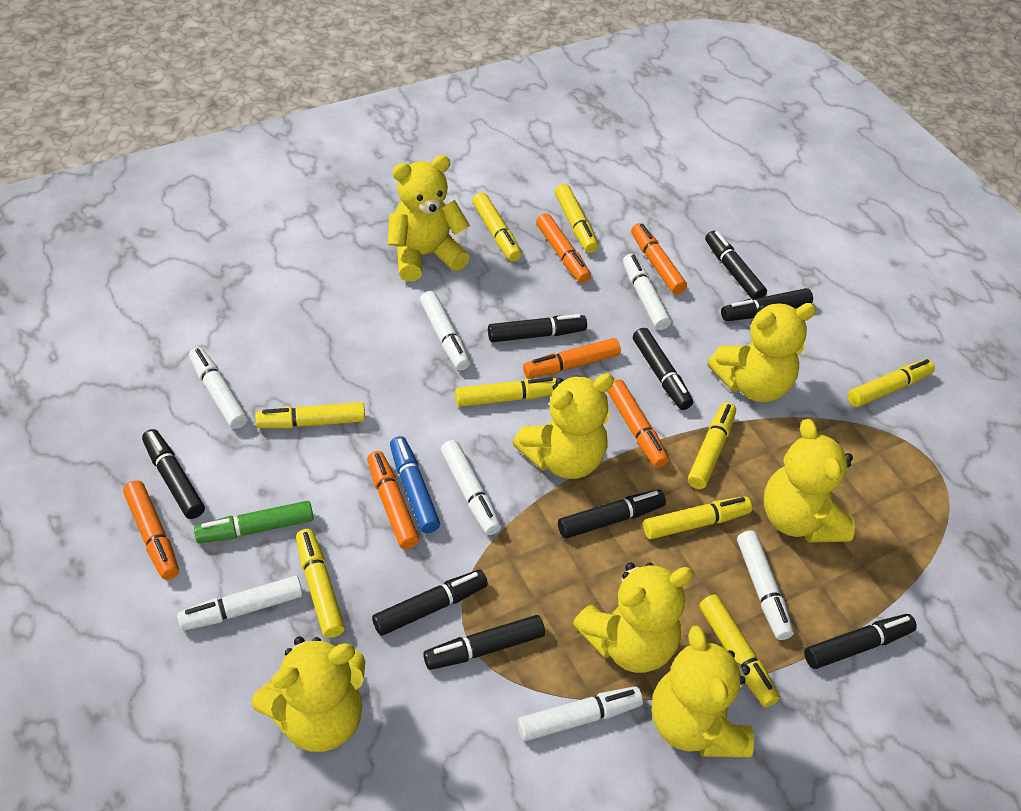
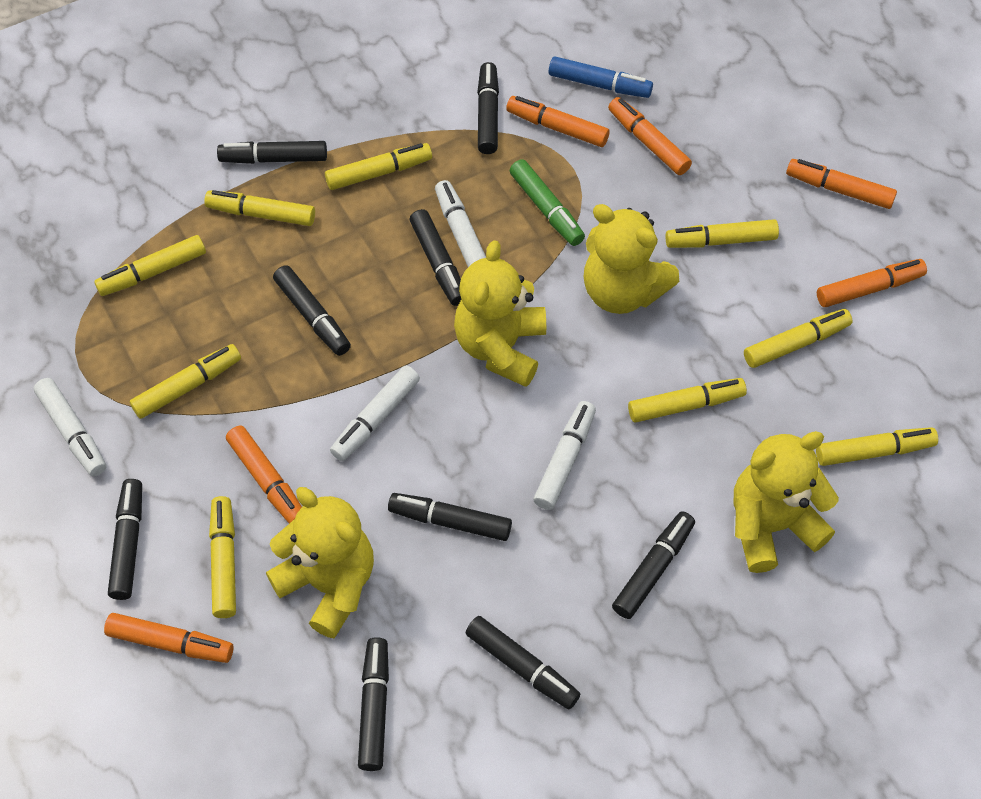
white marker: [177,576,303,631] [189,347,248,429] [420,291,470,371] [441,440,501,535] [518,686,643,741] [623,254,671,330] [737,530,794,640] = 7 -> [34,378,106,476] [330,366,420,461] [435,180,486,267] [533,401,596,510] = 4
yellow teddy bear: [252,636,365,752] [388,155,470,282] [513,373,614,479] [573,563,693,673] [652,626,754,757] [708,303,816,402] [764,419,854,543] = 7 -> [266,487,374,638] [454,240,546,387] [584,204,680,314] [734,431,839,573] = 4

